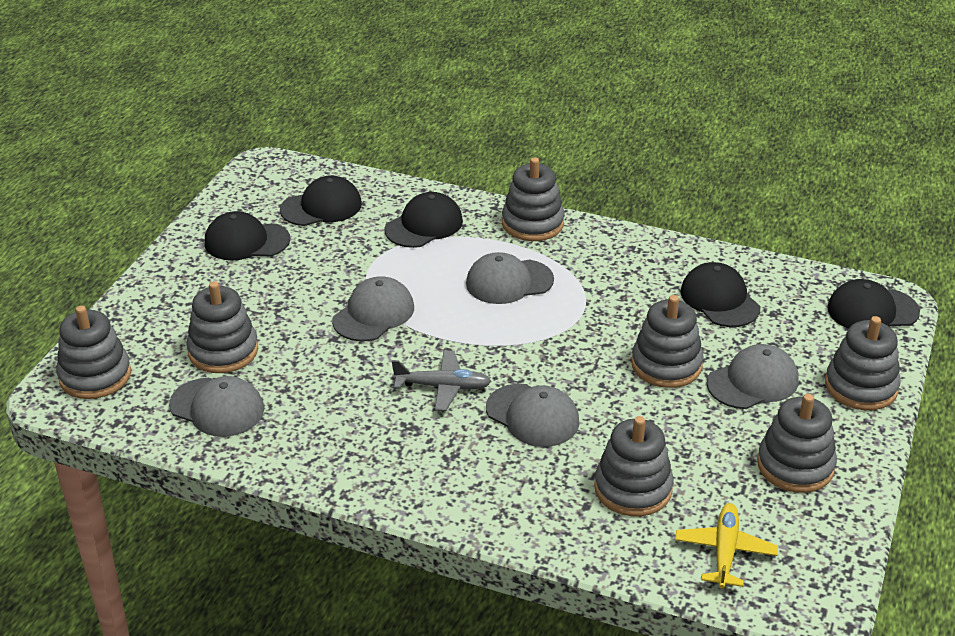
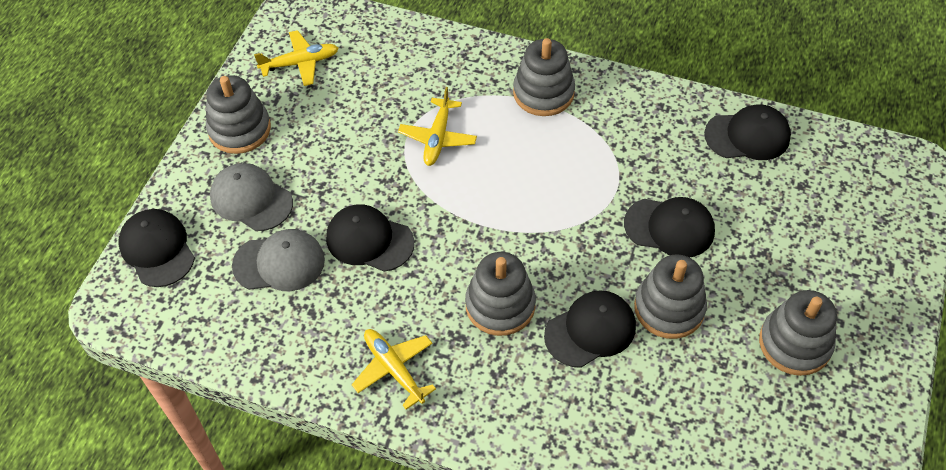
grey cap: [169,376,264,437] [332,276,414,341] [466,252,554,304] [486,384,579,447] [707,344,799,409] = 5 -> [210,163,293,231] [232,229,325,291] = 2
grey plane: [392,351,492,411] = 1 -> none = 0
grey stacking toy: [56,305,131,399] [186,281,258,373] [502,157,565,241] [594,416,674,516] [631,295,704,388] [757,394,837,493] [825,316,901,410] = 7 -> [206,75,271,154] [465,252,536,336] [513,38,575,116] [634,254,707,339] [759,290,837,376] = 5
yellow plane: [675,503,778,589] = 1 -> [254,30,339,86] [352,329,436,410] [398,87,477,166] = 3

